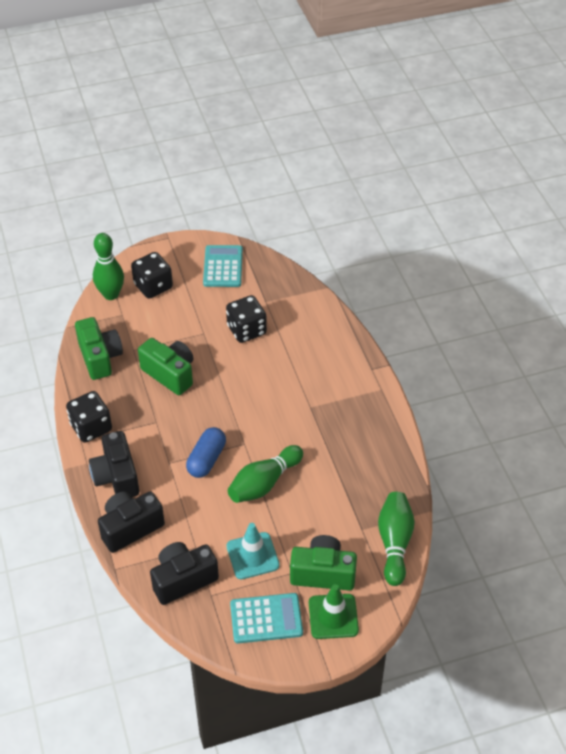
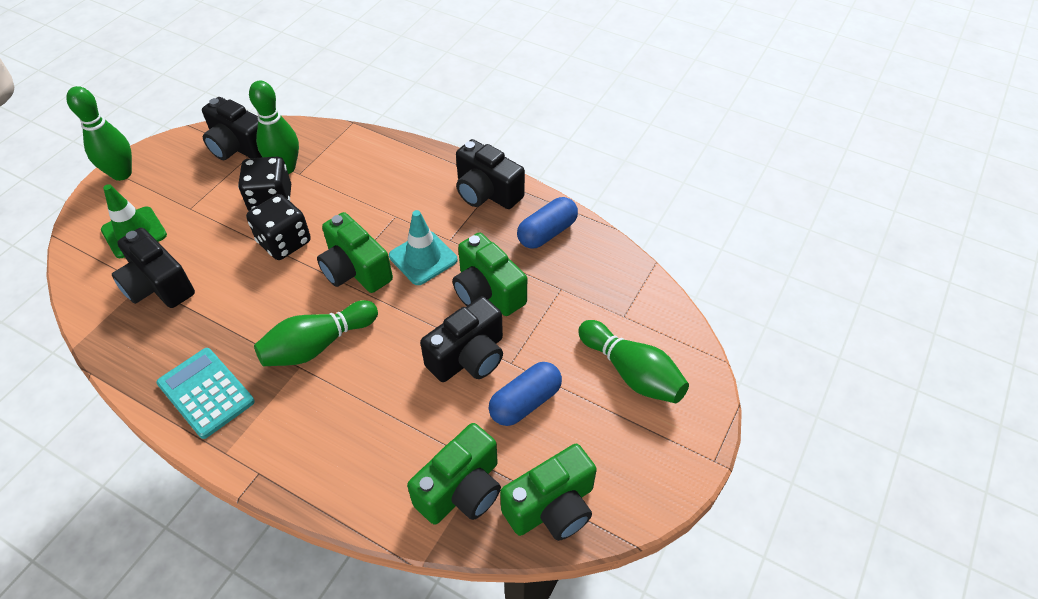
black camera: [89,431,139,497] [98,491,165,553] [150,542,219,605] = 3 -> [112,228,195,308] [202,97,263,160] [420,296,503,382] [456,139,525,209] = 4
black dice: [66,391,112,443] [131,252,173,299] [226,295,267,343] = 3 -> [238,157,291,211] [246,194,311,260] = 2
blue capsule: [186,427,226,478] = 1 -> [488,362,562,426] [517,197,578,249] = 2
green bowling pin: [93,233,124,300] [228,445,303,503] [378,492,415,586] = 3 -> [66,86,132,181] [249,81,299,174] [254,300,378,366] [578,320,689,403] = 4
green camera: [75,317,123,380] [138,338,193,395] [290,535,357,591] = 3 -> [317,212,393,293] [407,423,501,525] [452,232,527,316] [500,444,597,541] = 4
turquoise calculator: [203,245,243,287] [230,593,303,644] = 2 -> [157,348,255,439] = 1

